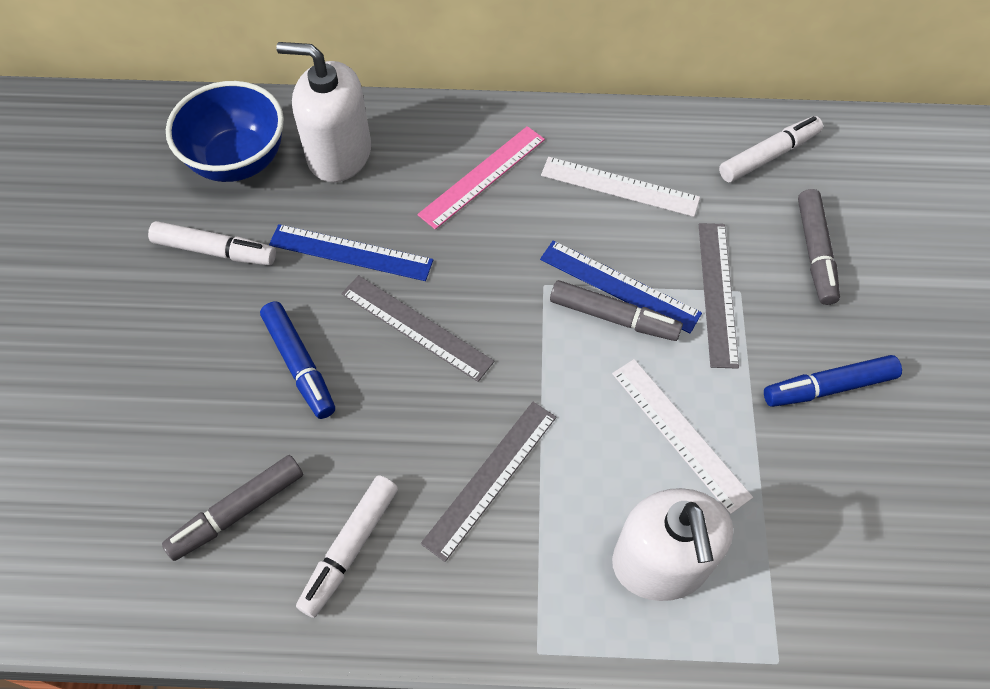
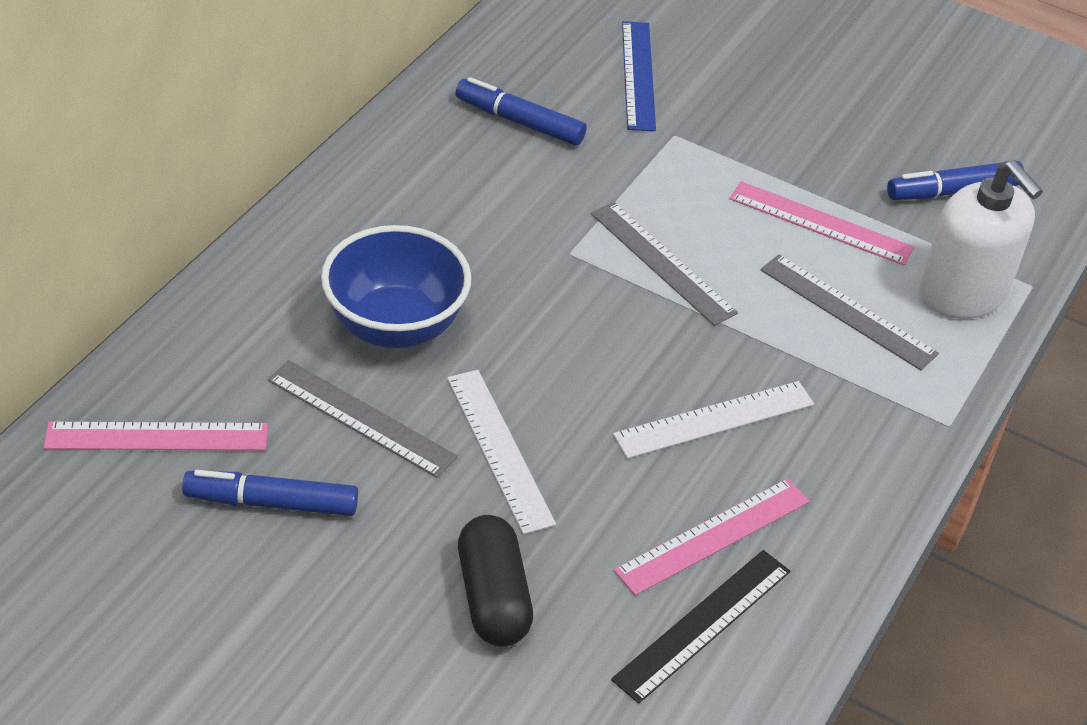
black capsule: none = 0 -> [458,515,533,647] = 1
black ruler: none = 0 -> [611,550,791,703] = 1
blue marker: [260,301,335,419] [764,355,902,407] = 2 -> [182,470,358,516] [455,77,586,146] [887,161,1024,200] = 3
blue ruler: [269,224,433,281] [540,241,702,333] = 2 -> [622,21,656,131] = 1
grey marker: [162,455,303,561] [550,280,683,341] [798,189,840,305] = 3 -> none = 0
pink ruler: [417,126,545,230] = 1 -> [44,422,268,451] [614,478,809,595] [729,181,914,266] = 3
white marker: [148,221,276,265] [296,475,398,618] [719,116,823,183] = 3 -> none = 0
white soap dispenser: [276,42,371,182] [612,488,733,601] = 2 -> [920,160,1043,319] = 1

